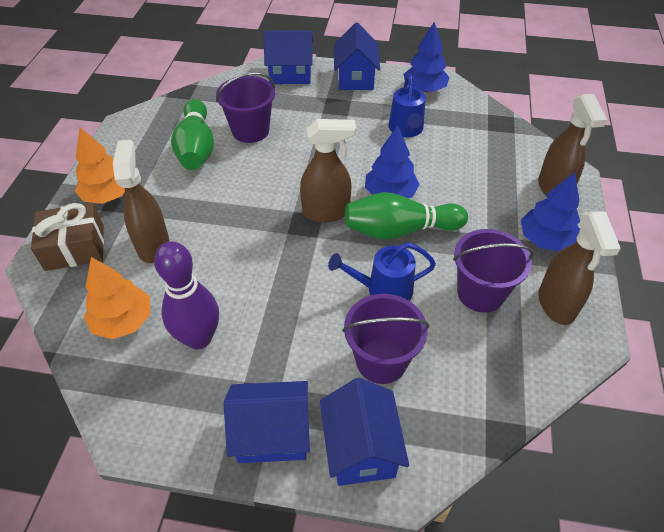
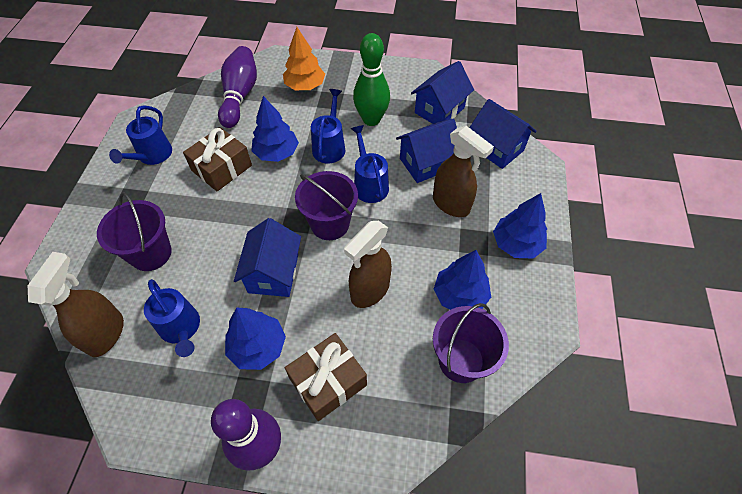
blue tree: [365,125,420,198] [404,22,450,92] [521,172,580,251] = 3 -> [225,307,286,370] [251,96,299,162] [434,250,491,310] [493,193,547,259] = 4
blue watering can: [328,243,436,301] [389,74,426,137] = 2 -> [109,105,172,165] [144,279,200,357] [311,89,345,164] [351,125,389,203] = 4
brown gift: [31,203,104,271] = 1 -> [183,127,252,191] [285,333,367,421] = 2
brown spray bottle: [113,140,169,263] [300,119,356,222] [538,94,607,195] [538,211,621,325] = 4 -> [28,252,124,357] [344,221,392,308] [433,126,494,217] = 3
green bowling pin: [171,99,214,170] [345,192,468,240] = 2 -> [353,33,390,126] = 1
orange tree: [75,127,125,204] [84,257,151,339] = 2 -> [283,27,325,90] = 1
purple bowling pin: [154,241,219,349] = 1 -> [211,399,281,471] [218,46,257,128] = 2

